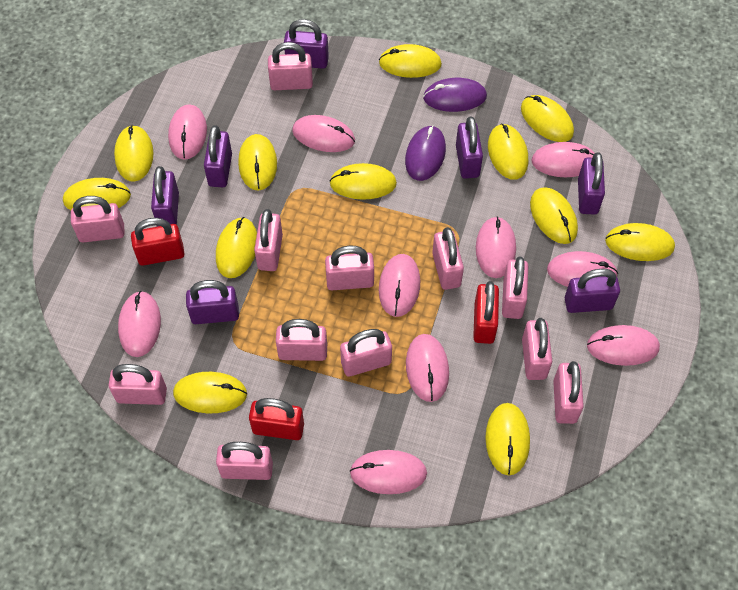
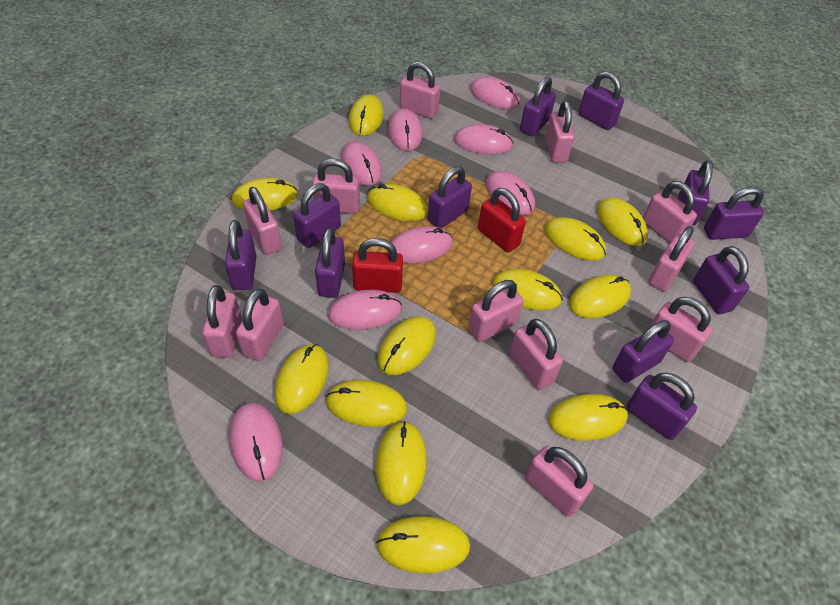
pink mouse: [118,291,161,357] [168,104,207,160] [292,115,355,152] [350,450,427,494] [379,254,420,317] [406,334,449,402] [476,216,516,278] [531,142,595,177] [547,251,618,287] [587,325,660,366] = 10 -> [230,403,283,481] [328,290,402,330] [341,141,382,186] [387,226,453,264] [388,108,423,151] [454,124,514,155] [470,77,520,109] [486,171,535,215] = 8
purple mouse: [405,125,446,181] [423,78,487,112] = 2 -> none = 0
purple padlock: [151,166,179,225] [186,280,239,324] [204,125,232,187] [284,19,329,69] [456,116,483,179] [565,269,620,313] [578,153,605,215] = 7 -> [225,220,256,290] [293,183,341,248] [315,228,345,298] [428,166,472,228] [520,76,556,136] [578,71,624,130] [612,320,674,383] [626,373,697,440] [678,161,713,225] [693,246,749,314] [704,187,764,240] = 11
red padlock: [131,218,185,266] [249,398,304,440] [473,281,499,344] = 3 -> [352,238,403,293] [478,188,526,252] = 2
yellow mouse: [63,178,131,210] [114,125,154,182] [173,372,247,413] [216,217,257,278] [238,134,277,190] [330,163,397,200] [379,44,442,78] [485,403,530,476] [488,123,528,180] [521,95,574,142] [530,187,578,244] [605,223,675,261] = 12 -> [232,178,298,211] [275,344,329,414] [326,380,407,427] [349,95,384,136] [367,184,428,221] [376,421,427,505] [376,516,470,574] [378,316,436,375] [492,269,563,310] [545,217,606,261] [548,394,628,441] [569,275,631,318] [597,197,648,246] = 13

